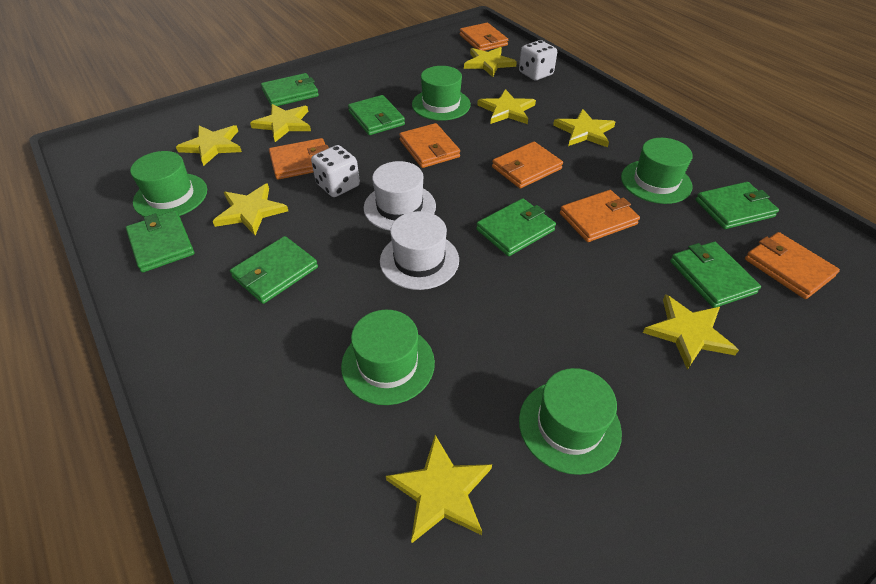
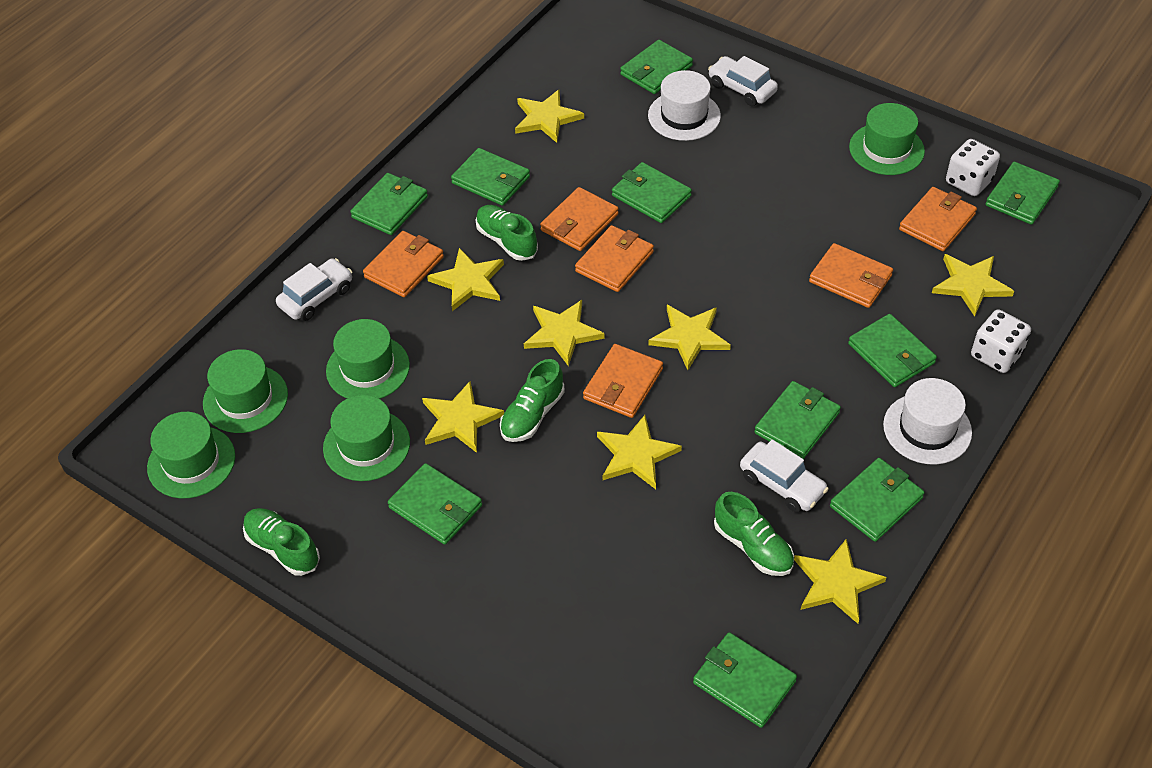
green shoe: none = 0 -> [243,508,320,576] [476,205,538,261] [500,359,565,442] [714,492,794,576] = 4
green wallet: [126,211,194,273] [230,236,318,304] [261,73,319,107] [348,95,405,135] [476,198,556,256] [670,242,761,308] [695,182,779,229] = 7 -> [350,173,428,235] [388,463,482,545] [451,148,530,206] [612,162,692,223] [620,40,693,94] [693,632,797,728] [754,381,841,459] [830,458,924,542] [848,314,937,387] [986,162,1060,225] = 10
white car: none = 0 -> [276,258,352,321] [708,56,778,106] [740,440,829,513] = 3

